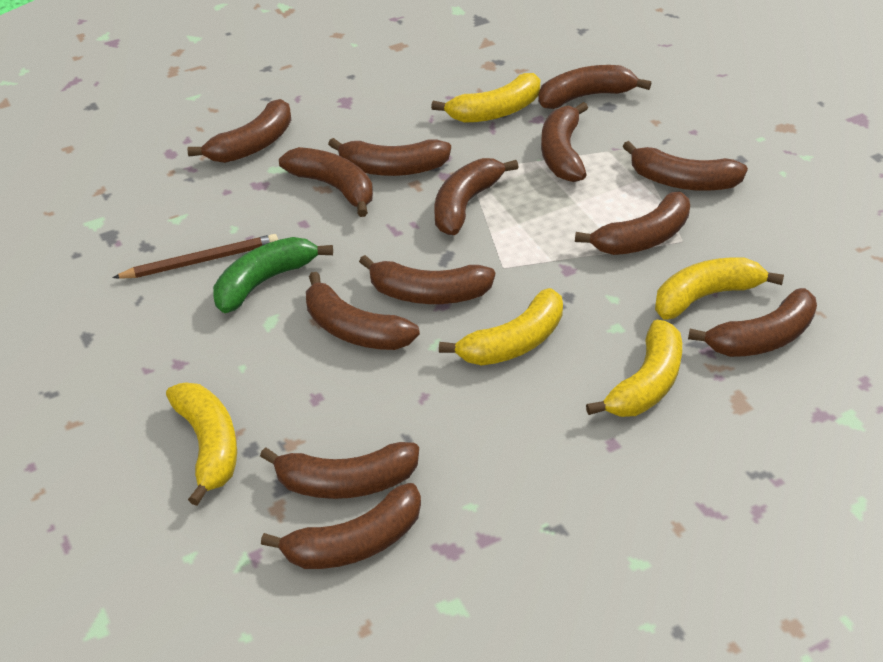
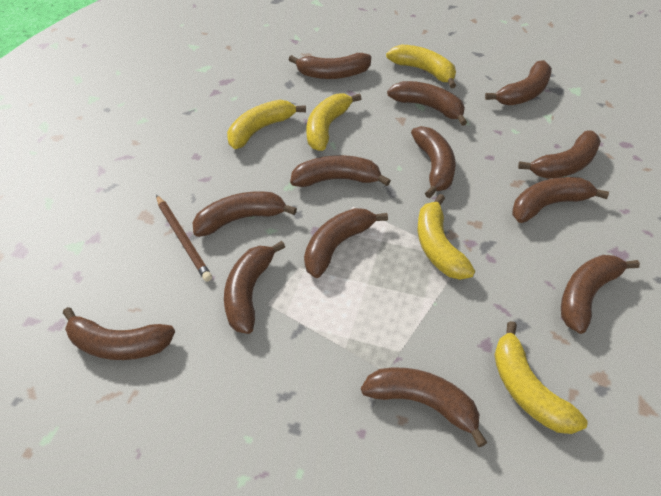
green banana: [213,237,333,313] = 1 -> none = 0

